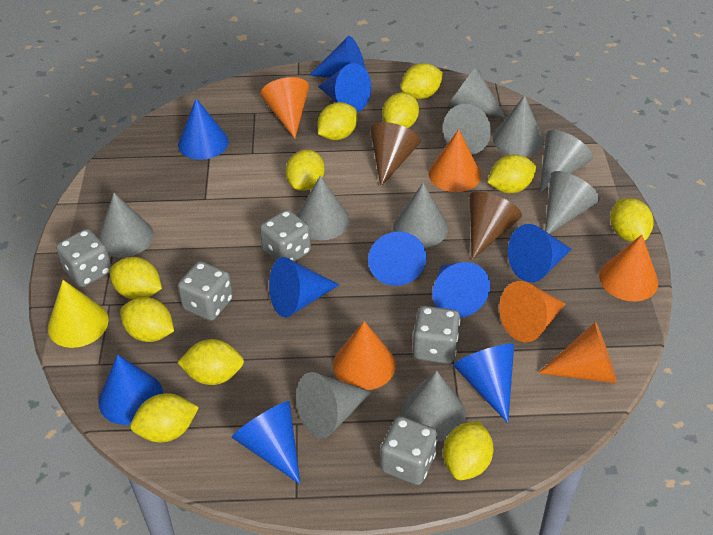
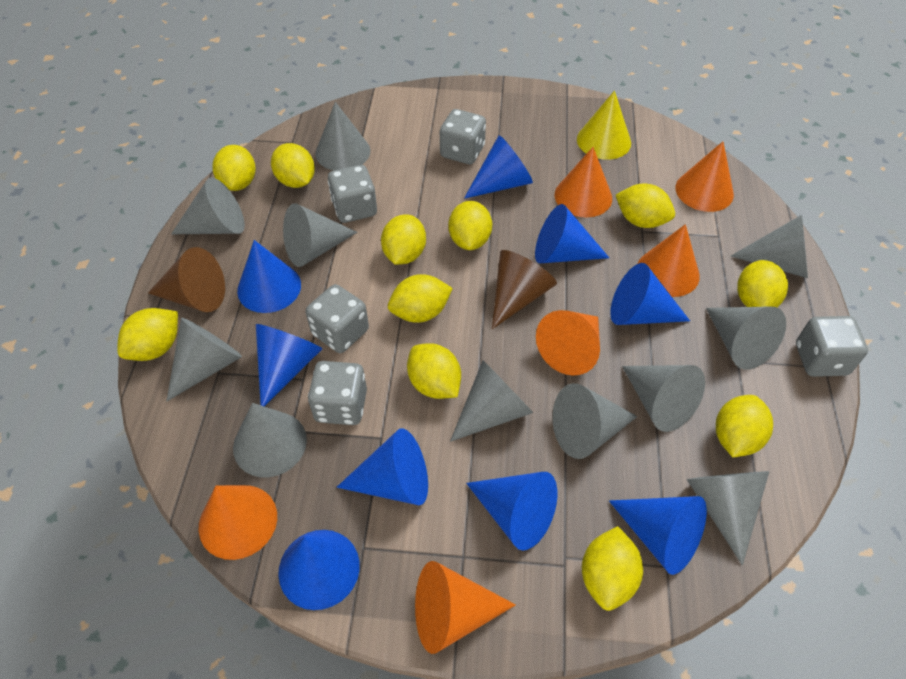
blue cone: [98,354,163,425] [178,98,229,160] [232,401,300,484] [269,257,339,317] [310,36,365,78] [318,63,371,112] [368,231,427,286] [432,262,490,318] [453,343,514,423] [508,224,571,282] = 10 -> [237,240,301,313] [256,324,322,407] [278,530,360,610] [336,428,428,505] [464,136,533,199] [466,472,557,550] [535,204,609,263] [609,496,707,575] [610,263,690,325] = 9
grey cone: [98,193,154,258] [296,372,372,439] [297,176,350,240] [393,183,448,248] [400,370,466,441] [443,104,491,155] [448,66,506,118] [493,95,544,156] [540,130,593,193] [545,171,600,234] = 10 -> [166,318,242,401] [171,177,245,234] [233,403,307,477] [283,203,357,267] [315,102,371,170] [450,360,534,442] [552,383,637,459] [622,365,705,432] [687,471,769,565] [706,306,786,370] [731,215,808,278] = 11

